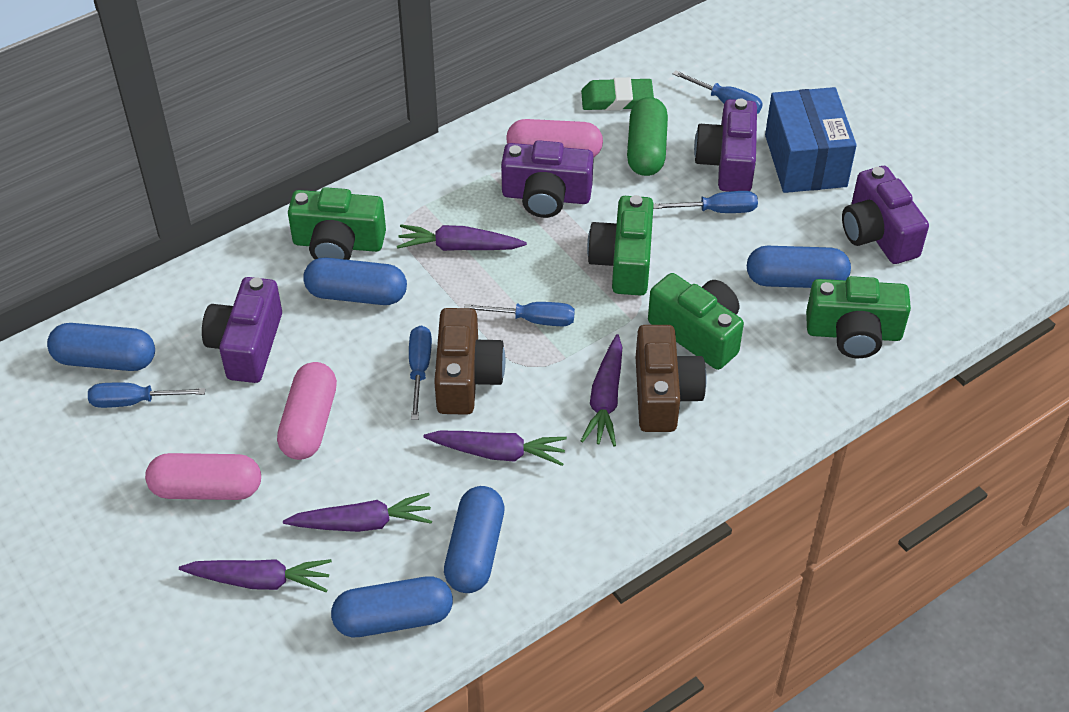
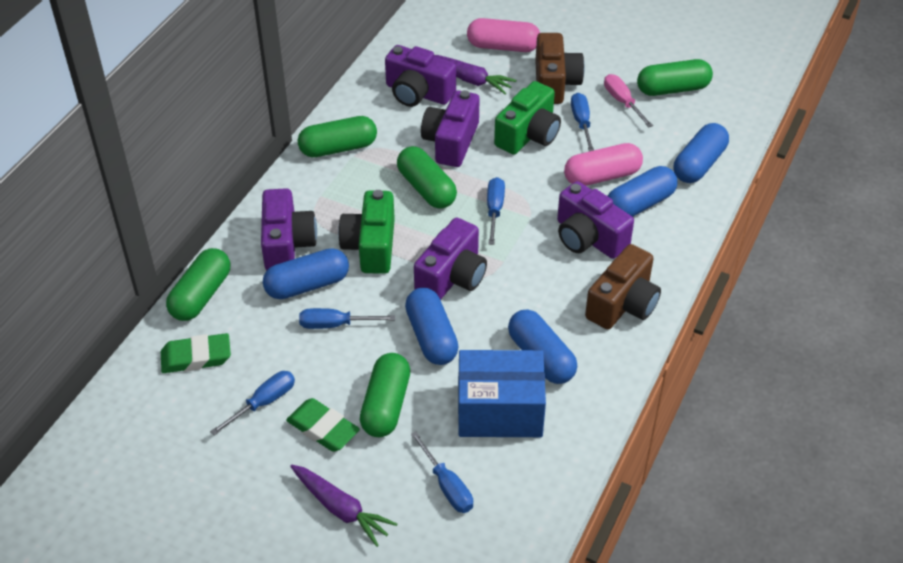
green camera: [288,187,386,260] [587,195,654,296] [648,273,744,370] [806,276,911,358] = 4 -> [338,190,395,274] [494,81,561,155] = 2
green capsule: [627,97,668,176] = 1 -> [166,248,230,321] [298,116,377,157] [360,353,410,437] [397,146,457,209] [637,59,713,96] = 5
green eraser: [581,77,654,111] = 1 -> [161,333,231,373] [286,398,360,452] = 2
pink capsule: [145,453,261,500] [277,362,337,460] [506,119,603,157] = 3 -> [467,18,540,52] [564,143,643,186] = 2
pink screwdriver: none = 0 -> [604,74,653,127] = 1
purple camera: [202,277,282,383] [501,140,594,218] [694,98,757,192] [842,166,929,264] = 4 -> [261,188,317,271] [385,45,456,107] [414,218,487,300] [421,90,480,167] [557,181,634,259] = 5
purple carrot: [179,559,332,592] [283,493,432,532] [397,225,527,251] [424,431,567,466] [581,334,622,446] = 5 -> [290,465,397,547] [434,55,516,95] = 2

